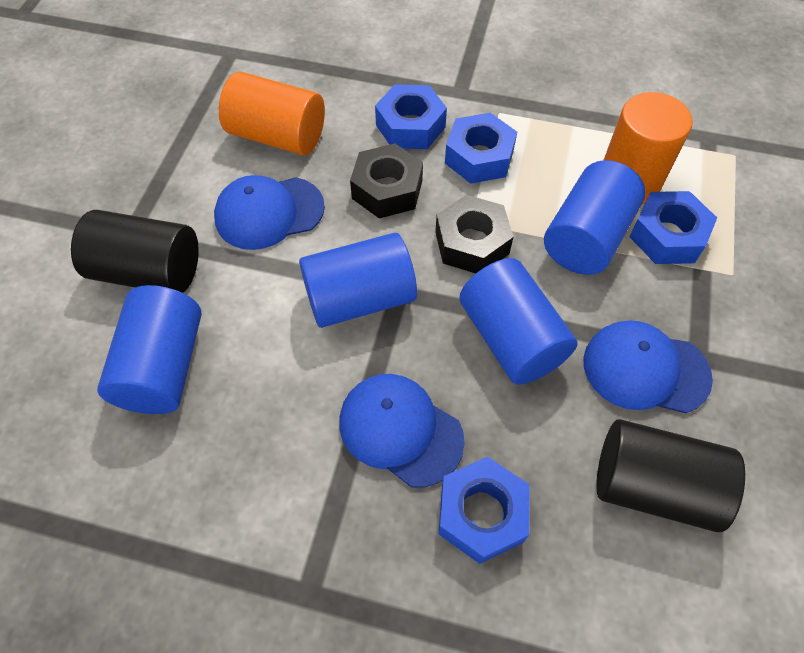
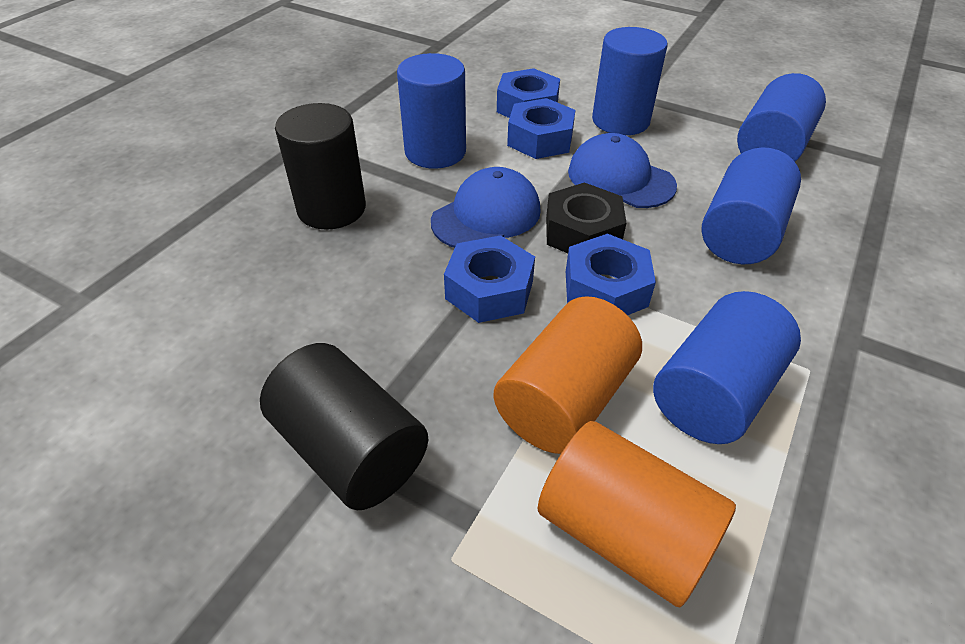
black nut: [350,144,423,218] [435,195,513,273] = 2 -> [546,182,626,253] = 1
blue cap: [214,175,325,250] [339,374,465,487] [584,320,713,413] = 3 -> [431,167,541,248] [568,133,677,208] = 2
blue cylinder: [97,285,201,414] [299,233,417,328] [459,258,578,385] [544,160,646,275] = 4 -> [397,53,466,169] [592,27,668,135] [653,291,801,444] [701,148,801,264] [737,73,826,162] = 5

